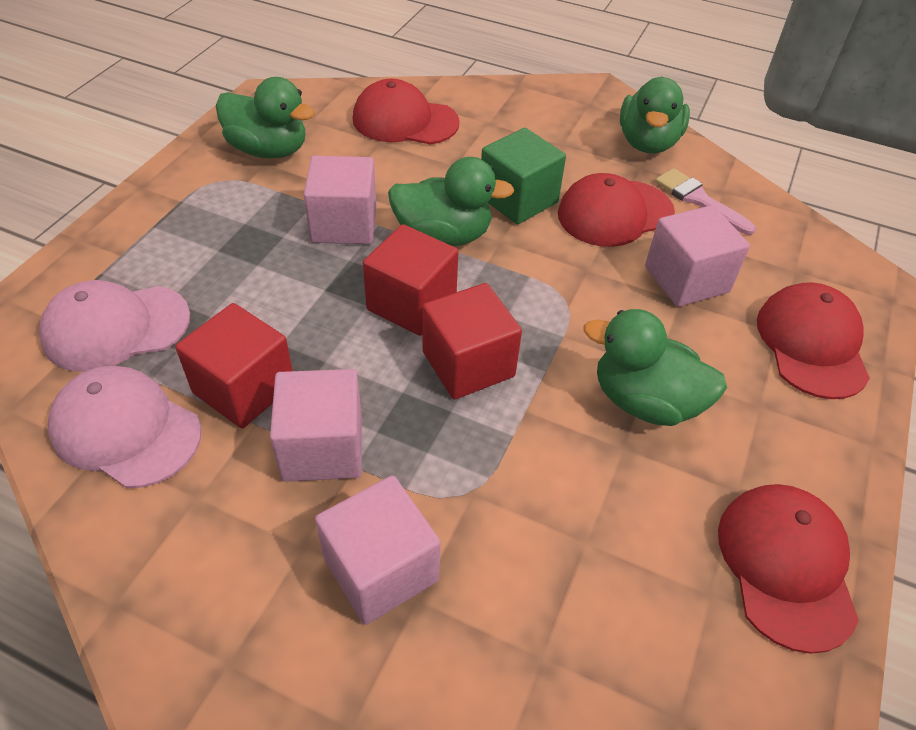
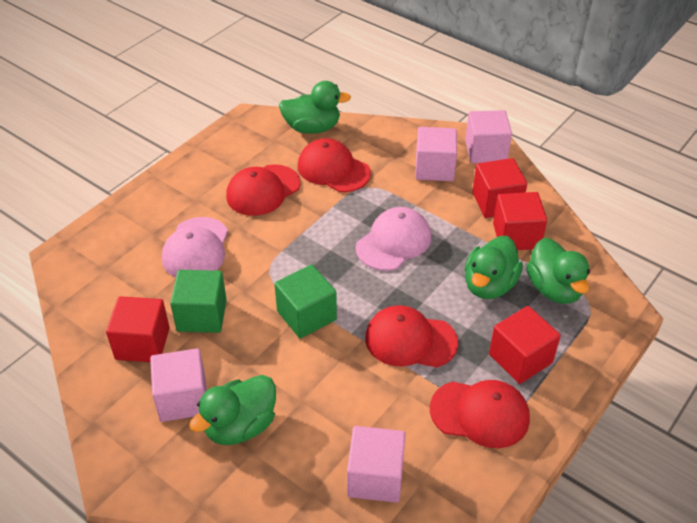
green cube: [481,128,566,224] = 1 -> [170,270,227,333] [274,264,337,339] = 2
pink brush: [655,168,756,235] = 1 -> none = 0
red cube: [175,303,293,428] [363,224,459,336] [423,283,522,400] = 3 -> [106,296,170,362] [472,158,527,218] [489,306,561,384] [493,192,547,250] = 4

